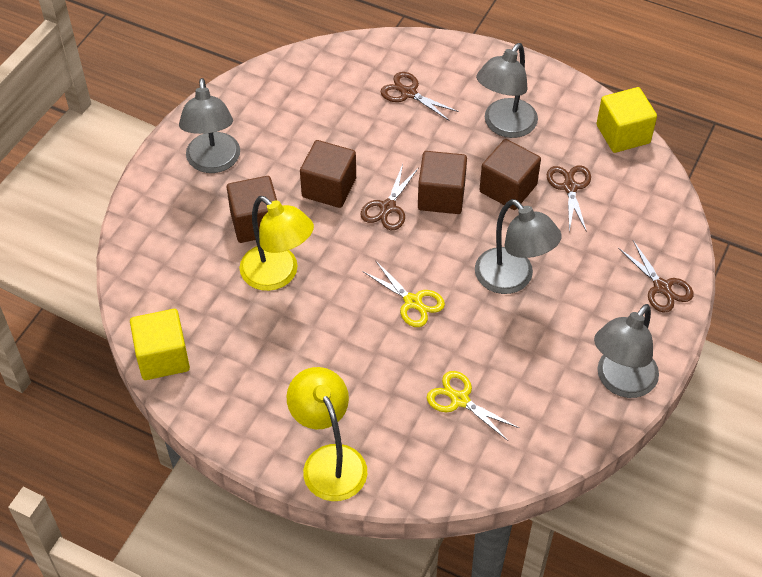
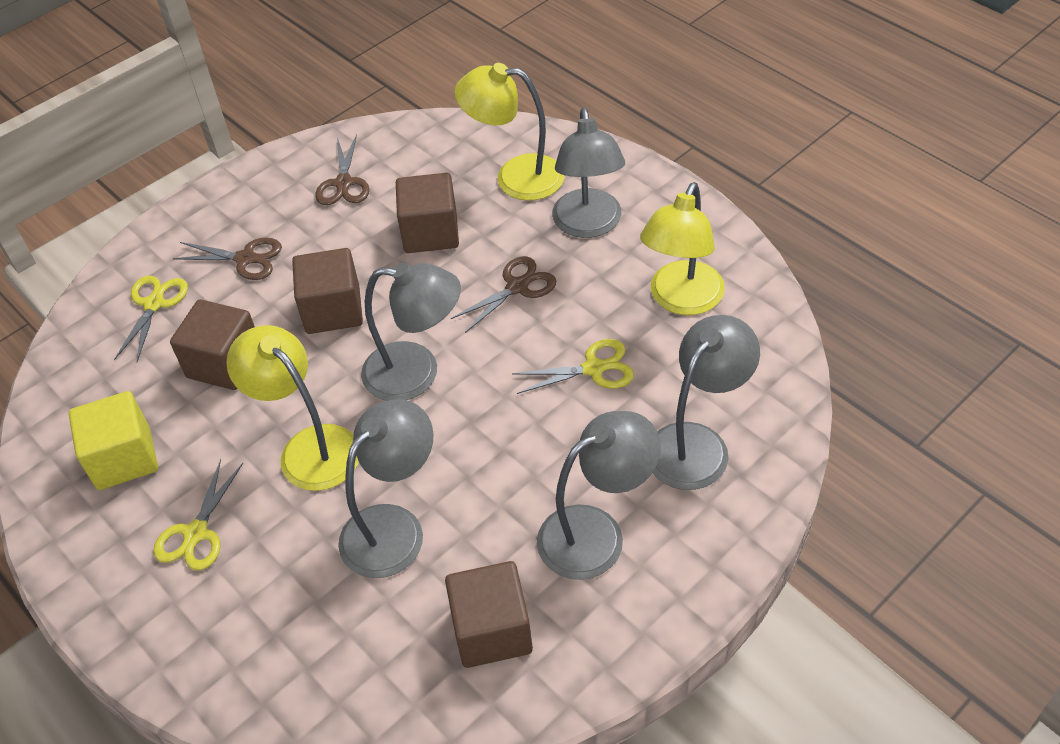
brown scissors: [360,164,418,230] [380,72,459,121] [547,165,591,232] [618,241,694,313] = 4 -> [173,238,282,280] [315,134,369,205] [451,256,556,333] = 3
grey lamp: [179,78,240,173] [475,199,562,294] [476,43,538,138] [594,304,659,398] = 4 -> [338,399,434,578] [361,263,461,401] [537,411,661,580] [552,107,625,238] [653,315,760,490] = 5
yellow cube: [130,309,190,380] [597,87,657,153] = 2 -> [69,391,158,490] = 1
yellow lamp: [239,196,314,291] [287,367,367,501] = 2 -> [226,325,359,491] [454,63,565,201] [640,182,725,315] = 3
yellow scissors: [364,260,445,327] [427,371,519,441] = 2 -> [114,276,188,362] [153,459,243,571] [512,339,634,394] = 3

